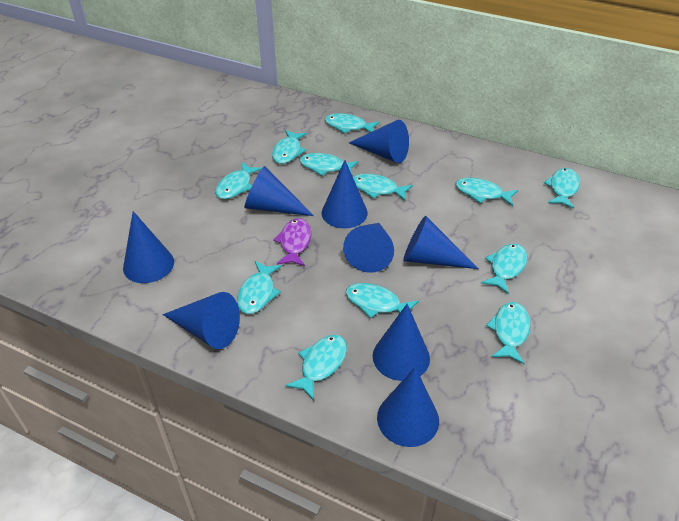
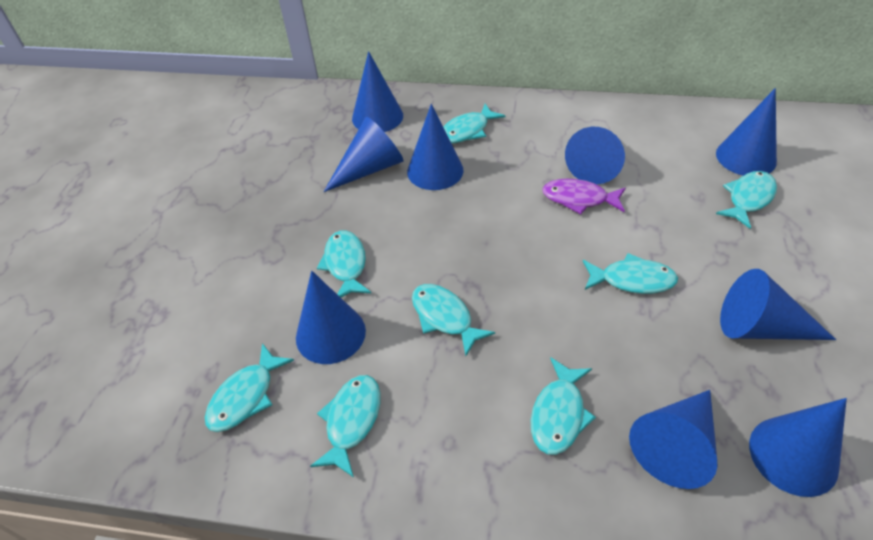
turquoise fish: [215,162,262,199] [237,261,282,314] [272,130,307,164] [285,334,347,401] [299,153,359,176] [325,113,380,133] [346,283,419,318] [353,173,413,201] [456,178,518,206] [481,243,527,294] [486,302,530,364] [544,168,580,209] = 12 -> [205,343,294,432] [310,375,381,478] [317,230,371,297] [412,284,495,356] [443,104,505,143] [531,357,596,455] [583,253,678,294] [716,171,777,229] = 8

